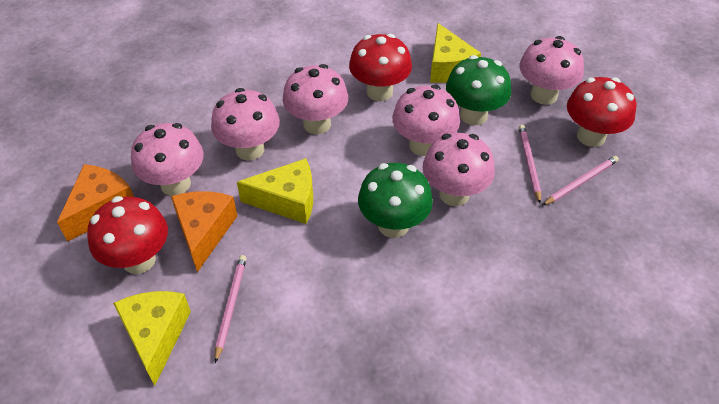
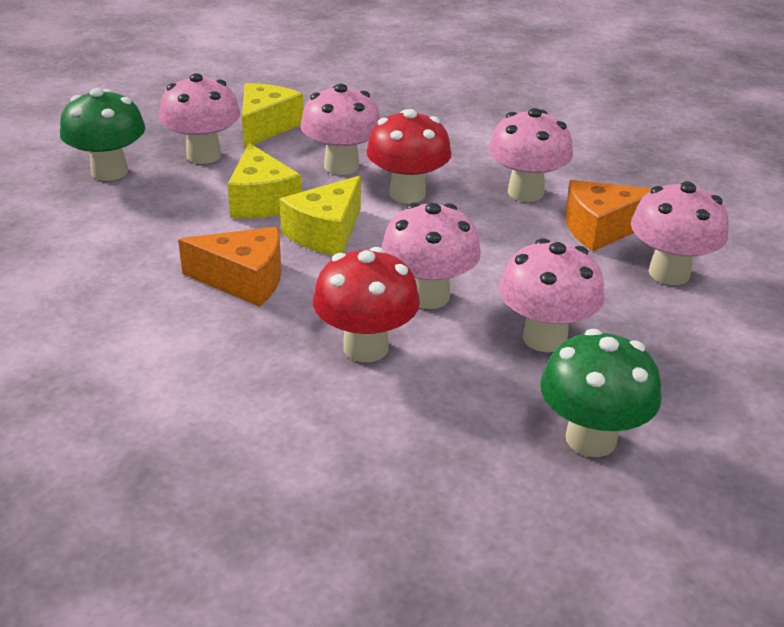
pink pencil: [215,255,247,363] [519,125,541,204] [542,156,619,206] = 3 -> none = 0
red mushroom: [87,196,168,274] [349,34,412,101] [567,77,636,147] = 3 -> [313,247,420,362] [366,109,452,204] = 2

